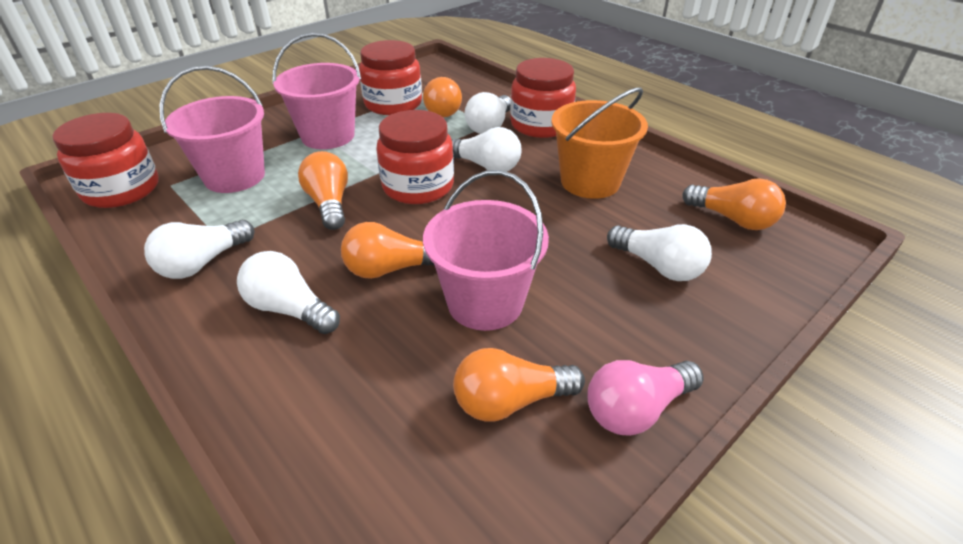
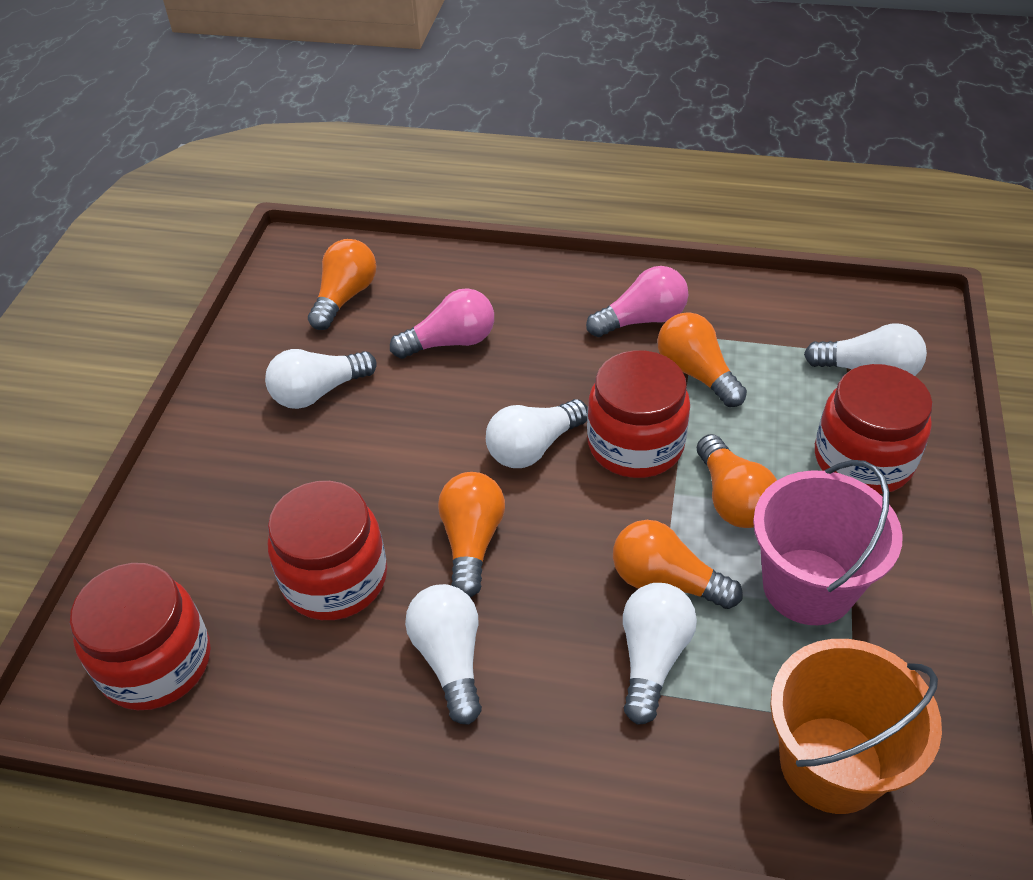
pink bucket: [159,66,265,193] [273,33,361,149] [423,170,549,331] = 3 -> [753,460,903,625] = 1
pink light bulb: [587,360,704,436] = 1 -> [390,288,494,359] [586,266,688,337] = 2

